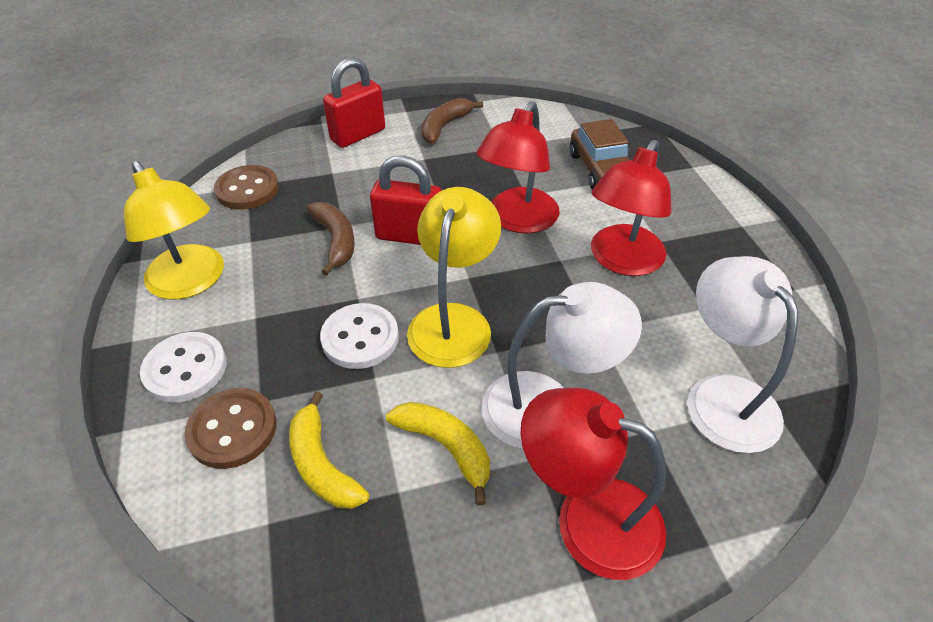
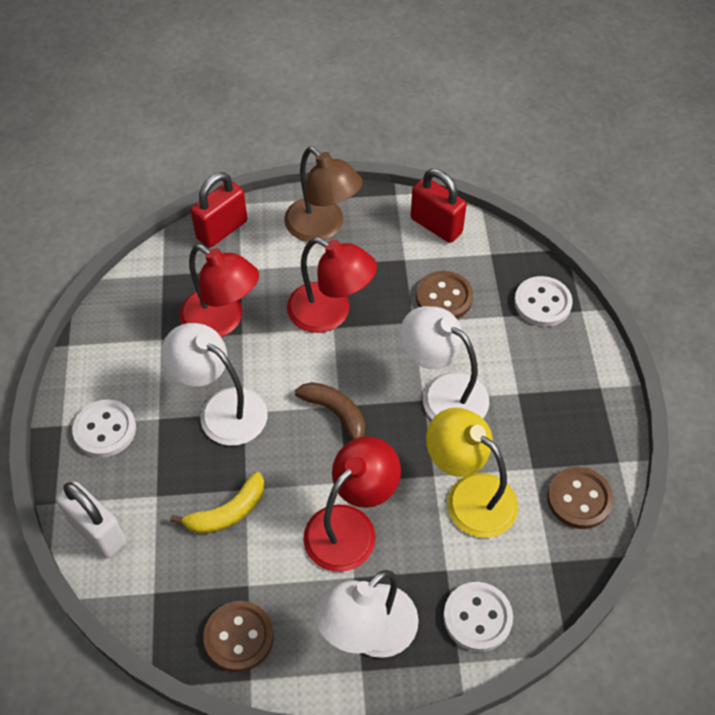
brown banana: [307,202,355,276] [422,98,483,144] = 2 -> [295,382,365,440] = 1
brown button: [184,388,276,469] [214,165,279,210] = 2 -> [203,601,274,672] [416,271,473,319] [547,467,614,529] = 3
brown car: [570,119,630,190] = 1 -> none = 0
brown lamp: none = 0 -> [284,147,363,242] = 1
white button: [140,332,227,402] [320,303,399,369] = 2 -> [72,399,136,458] [443,582,513,652] [514,276,573,327] = 3
white lamp: [481,282,642,449] [687,256,798,453] = 2 -> [161,323,267,446] [313,570,419,658] [400,306,489,419] = 3
white padlock: none = 0 -> [56,482,126,558] = 1
yellow banana: [289,391,369,509] [386,402,490,506] = 2 -> [171,472,265,534] = 1
yellow lamp: [124,161,224,299] [407,187,501,368] = 2 -> [426,407,518,538] = 1

